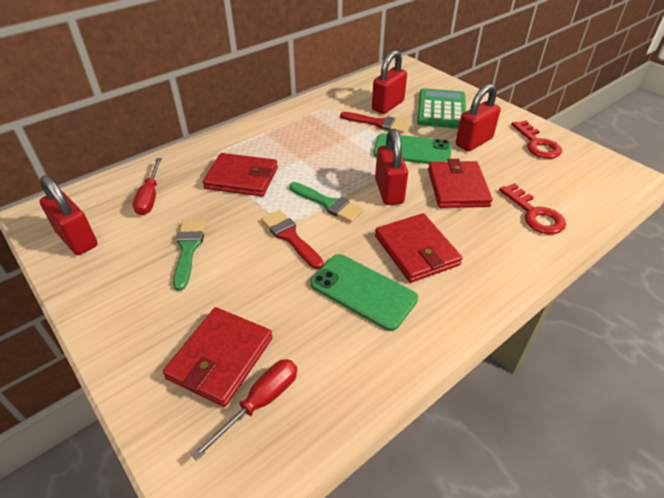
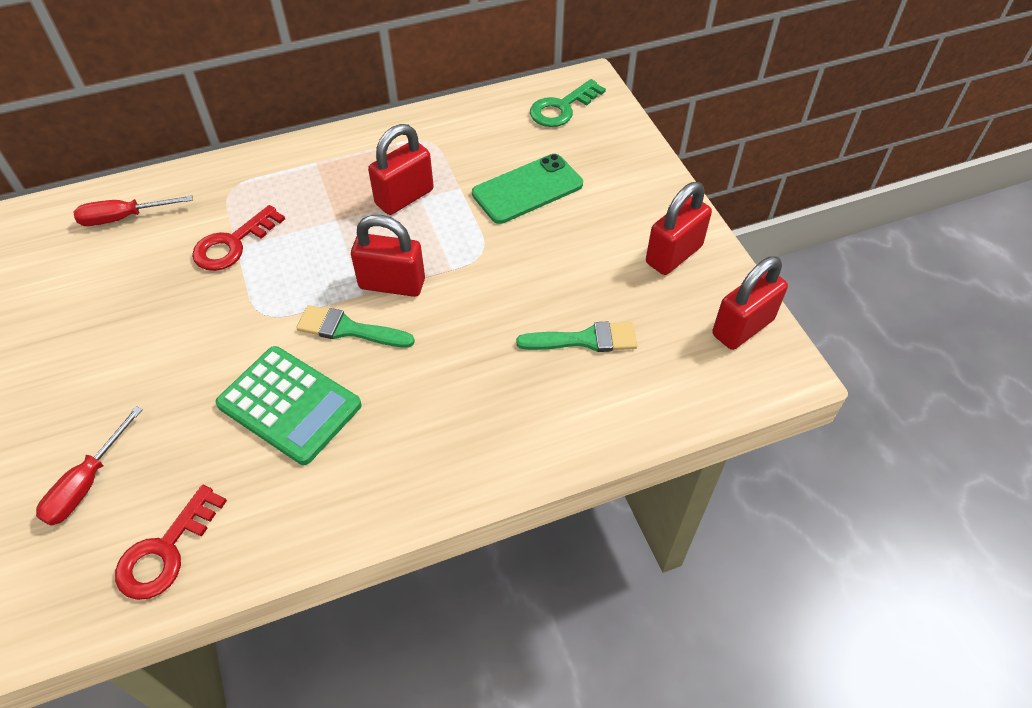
green key: none = 0 -> [530,79,606,127] = 1
green phone: [310,254,418,331] [373,133,452,164] = 2 -> [472,154,583,224] = 1
red brush: [261,210,324,269] [340,112,409,133] = 2 -> none = 0
red wallet: [163,307,273,407] [203,153,278,197] [375,213,462,283] [428,159,493,208] = 4 -> none = 0

